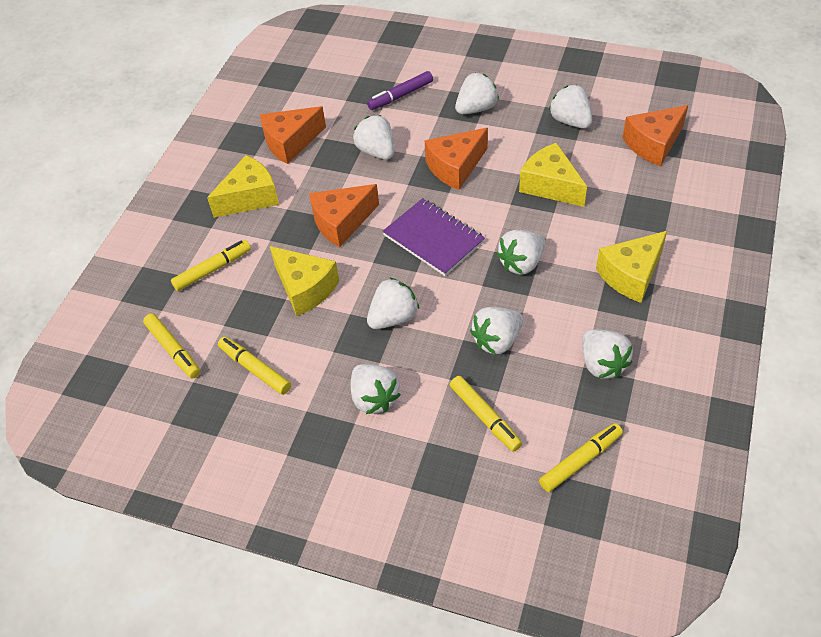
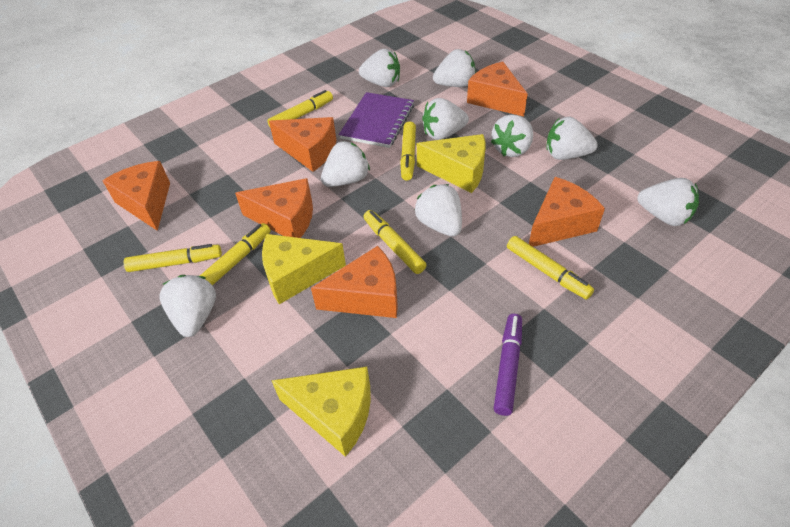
orange cheese: [260,106,326,164] [309,184,379,247] [424,128,488,190] [622,105,688,166] = 4 -> [102,161,170,231] [235,178,313,238] [269,117,336,172] [311,246,398,318] [467,62,528,117] [529,177,605,247] = 6
white strawberry: [351,364,401,414] [353,115,394,160] [367,278,419,329] [455,73,499,114] [470,307,523,355] [497,230,545,275] [549,85,592,129] [582,329,633,379] = 8 -> [159,275,216,337] [321,141,370,187] [359,49,400,87] [415,184,462,237] [422,98,469,140] [433,49,476,87] [491,114,533,157] [546,117,598,160] [637,178,699,226] = 9
yellow cheese: [207,155,279,218] [270,246,339,316] [519,143,587,207] [596,231,667,303] = 4 -> [262,234,346,304] [271,366,371,457] [417,134,486,193] = 3
yellow marker: [143,314,200,379] [171,240,251,291] [218,337,291,395] [450,376,522,452] [539,423,623,492] = 5 -> [124,244,222,272] [200,223,271,285] [267,90,333,127] [364,210,426,274] [400,121,416,181] [507,236,594,300] = 6

